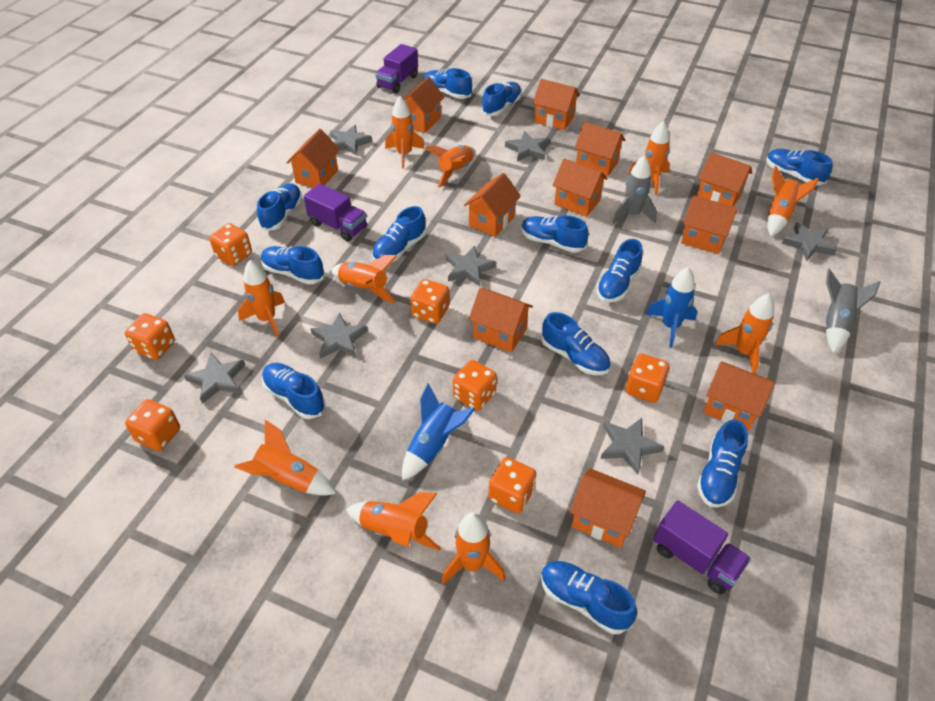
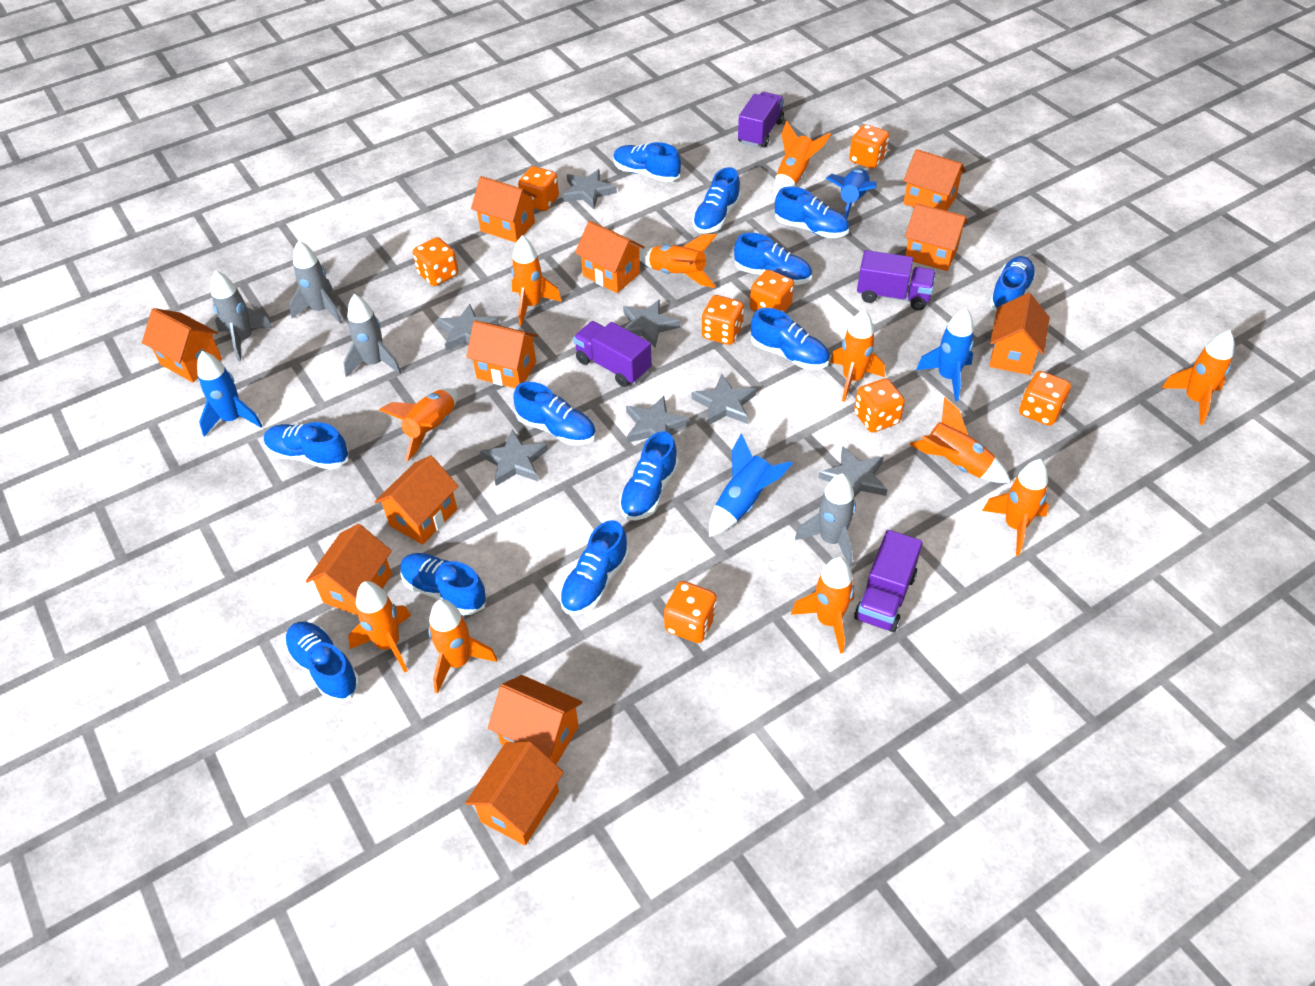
blue rocket: [402,383,475,481] [646,267,697,348] = 2 -> [197,351,263,437] [709,433,793,537] [826,168,877,219] [916,307,974,401] = 4
grey rocket: [613,155,657,224] [826,268,880,353] = 2 -> [211,270,273,362] [289,241,343,324] [343,294,402,377] [795,473,856,567] = 4
orange dice: [125,313,175,360] [125,399,180,451] [209,223,252,266] [410,279,449,324] [453,360,497,411] [488,457,536,513] [626,354,670,403] = 7 -> [413,237,458,286] [518,166,559,211] [664,581,717,643] [702,295,744,345] [750,270,794,312] [849,124,889,169] [854,378,905,433] [1019,371,1071,426] = 8
orange rocket: [234,420,337,496] [238,260,285,338] [331,255,397,303] [346,492,441,551] [385,96,425,169] [425,145,475,188] [442,512,506,584] [628,121,670,195] [715,294,774,374] [767,166,819,236] = 10 -> [348,581,411,672] [379,388,458,462] [429,599,497,693] [511,236,562,326] [640,234,717,288] [774,121,831,197] [791,557,855,653] [830,309,885,402] [909,397,1011,483] [982,459,1049,556] [1162,330,1234,425] = 11
purple truck: [304,184,367,242] [375,44,418,93] [653,500,751,594] = 3 -> [573,321,652,387] [738,92,784,147] [854,530,923,632] [857,250,936,310] = 4

